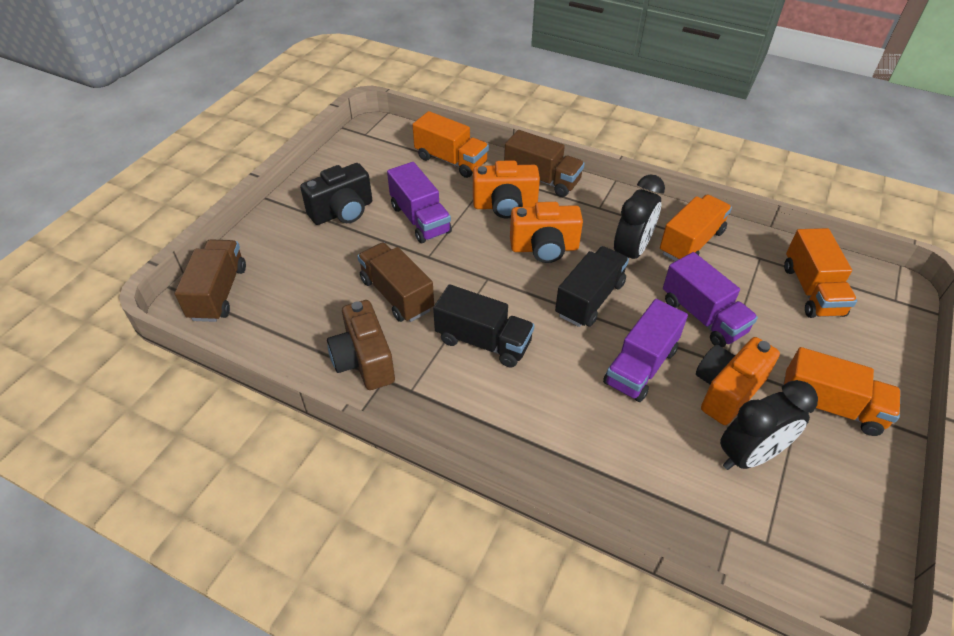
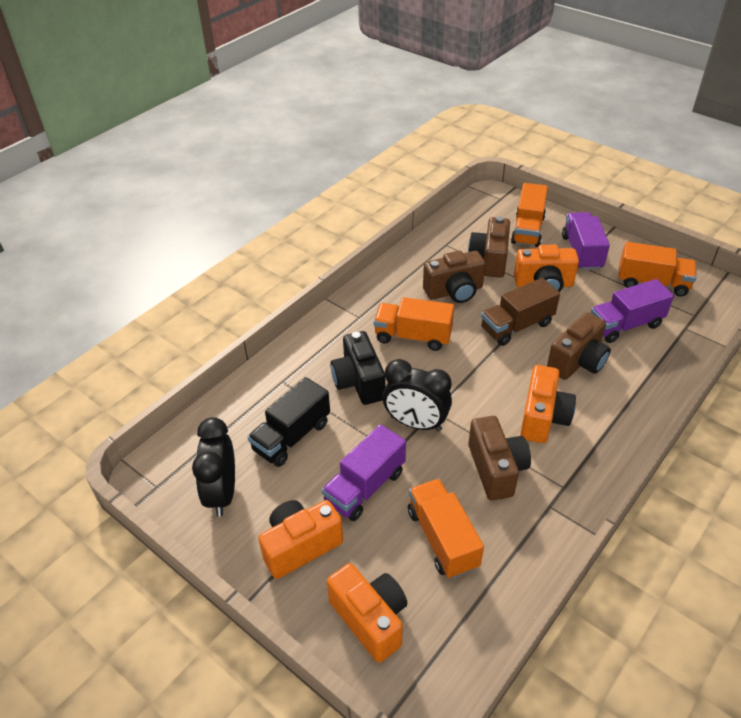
black truck: [433,284,535,368] [555,246,629,327] = 2 -> [248,377,330,467] = 1
brown camera: [327,300,395,390] = 1 -> [423,250,485,303] [468,216,510,278] [468,416,531,501] [547,312,611,380] = 4
brown truck: [175,239,246,322] [357,242,434,322] [504,130,585,197] = 3 -> [481,278,560,346] = 1
orange camera: [473,160,540,219] [510,202,583,263] [696,337,780,425] = 3 -> [258,500,343,579] [327,563,407,663] [514,245,579,292] [520,365,576,443] = 4

